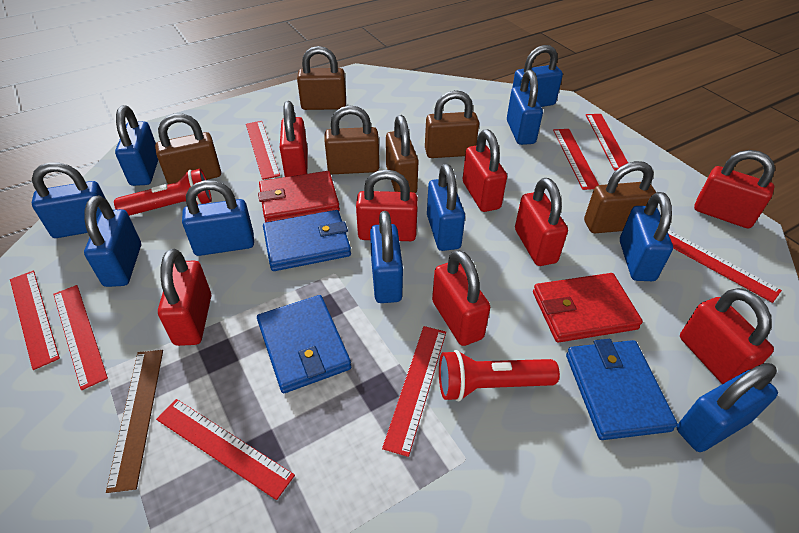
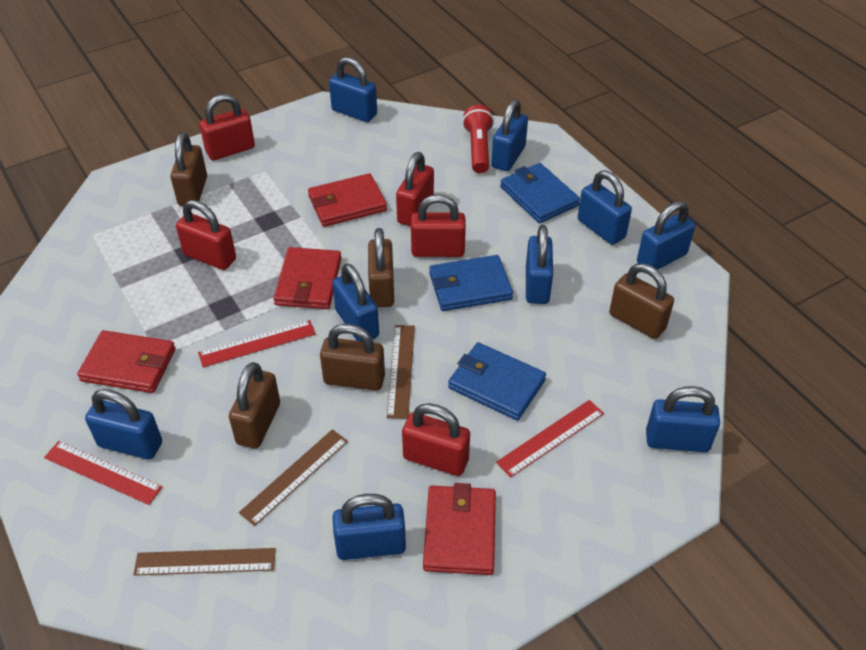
blue padlock: [32,163,106,238] [84,196,141,287] [115,105,158,186] [182,180,254,256] [370,211,403,303] [427,164,465,251] [507,70,543,145] [512,45,563,107] [620,192,673,281] [677,363,778,452] = 10 -> [85,389,162,459] [329,57,377,122] [332,264,379,341] [332,494,406,560] [491,99,528,171] [526,225,553,304] [578,171,632,245] [637,201,695,270] [646,386,720,452] = 9
brown padlock: [155,114,221,184] [297,46,346,110] [325,105,379,174] [386,115,419,193] [425,90,479,158] [584,161,656,233] = 6 -> [170,132,207,206] [229,362,280,449] [320,324,385,391] [368,228,394,307] [609,263,674,339] = 5
brown ruler: [106,350,163,493] = 1 -> [133,548,276,576] [239,429,348,526] [387,325,415,419] = 3
red flashlight: [114,169,212,216] [439,350,560,401] = 2 -> [462,105,494,173] = 1
red padlock: [158,249,211,346] [280,101,308,177] [356,170,418,241] [432,250,490,346] [463,129,507,212] [515,178,568,266] [680,288,774,384] [694,150,775,228] = 8 -> [176,200,236,270] [199,94,255,160] [396,152,434,226] [402,403,470,476] [411,194,466,257] = 5
red ruler: [10,271,60,370] [53,285,108,390] [156,399,295,500] [246,121,280,180] [382,326,446,457] [553,129,599,190] [586,114,628,171] [668,230,782,303] = 8 -> [44,441,163,505] [198,320,316,367] [496,400,604,478] = 3
red wallet: [258,171,340,222] [533,273,643,342] = 2 -> [77,330,176,393] [273,247,341,309] [308,173,387,227] [423,483,496,575] = 4

